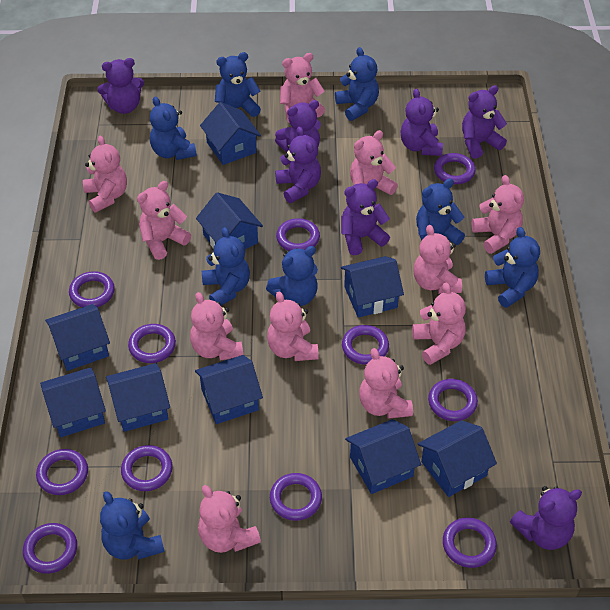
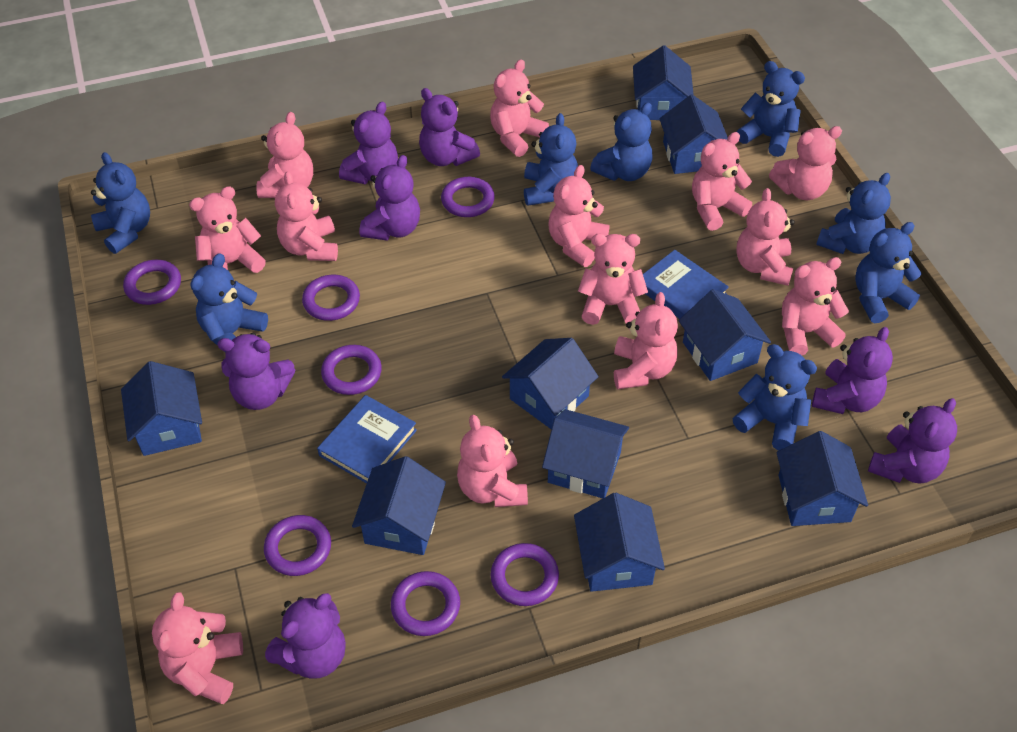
blue book: none = 0 -> [317,395,417,484] [643,250,729,319] = 2
pink teddy bear: [83,136,127,213] [137,181,191,260] [190,292,243,361] [198,485,261,553] [267,291,319,361] [280,53,325,123] [350,130,398,195] [359,348,413,419] [412,283,466,365] [413,225,462,294] [472,175,524,254] = 11 -> [152,592,243,704] [189,186,266,273] [256,112,313,198] [275,171,338,261] [457,415,528,507] [490,59,549,157] [548,165,609,267] [578,233,648,325] [614,292,678,389] [692,132,752,231] [736,188,795,286] [769,126,842,200] [782,257,849,355] = 13
purple ring: [23,523,77,574] [36,449,88,495] [69,271,115,307] [121,445,173,491] [128,324,176,363] [270,473,322,521] [276,218,320,251] [342,325,389,365] [428,379,478,421] [434,153,476,184] [443,517,497,568] = 11 -> [123,260,181,305] [264,515,331,576] [302,275,360,321] [321,345,382,395] [391,571,460,636] [441,177,495,217] [491,543,559,606] = 7

